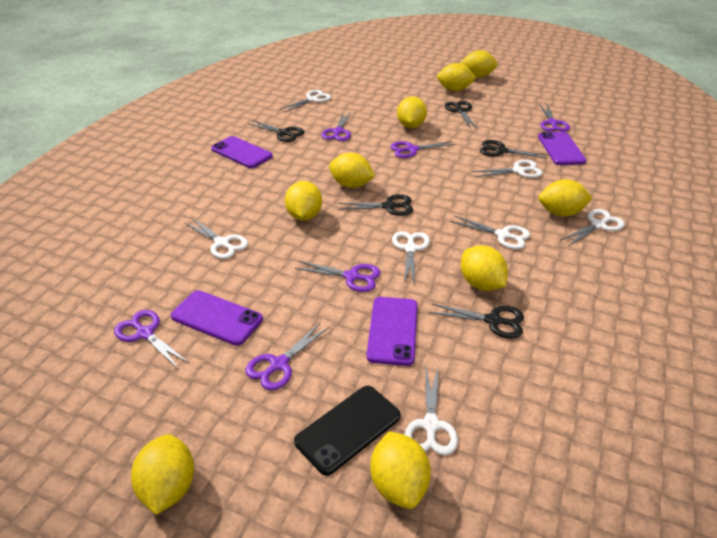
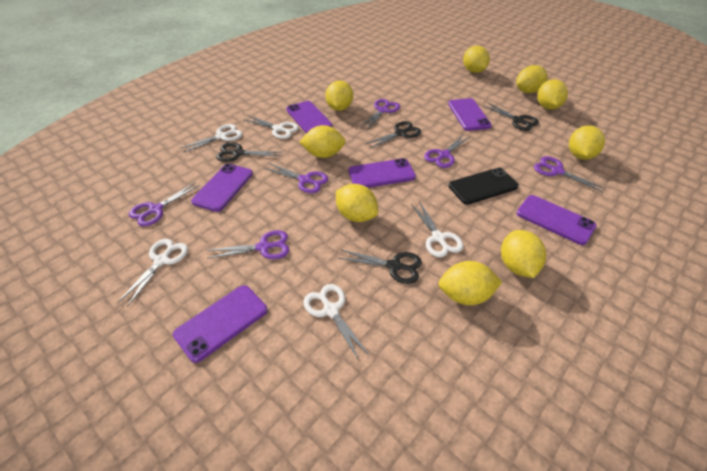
black scissors: [247,120,304,142] [338,194,413,216] [429,303,524,339] [445,101,478,129] [480,140,548,159] = 5 -> [216,143,281,162] [338,250,422,284] [365,121,421,149] [483,102,539,131] = 4
purple phone: [171,290,263,346] [211,136,273,168] [366,297,418,366] [538,132,587,165] = 4 -> [173,285,268,363] [191,164,253,212] [286,101,332,133] [348,158,416,188] [448,98,492,131] [517,195,597,245] = 6
white scissors: [185,218,248,259] [281,90,331,113] [392,231,430,285] [405,365,458,455] [451,216,530,249] [473,160,543,178] [560,209,625,246] = 7 -> [118,239,188,307] [179,124,242,153] [243,115,299,139] [303,284,370,362] [411,201,464,257] = 5

